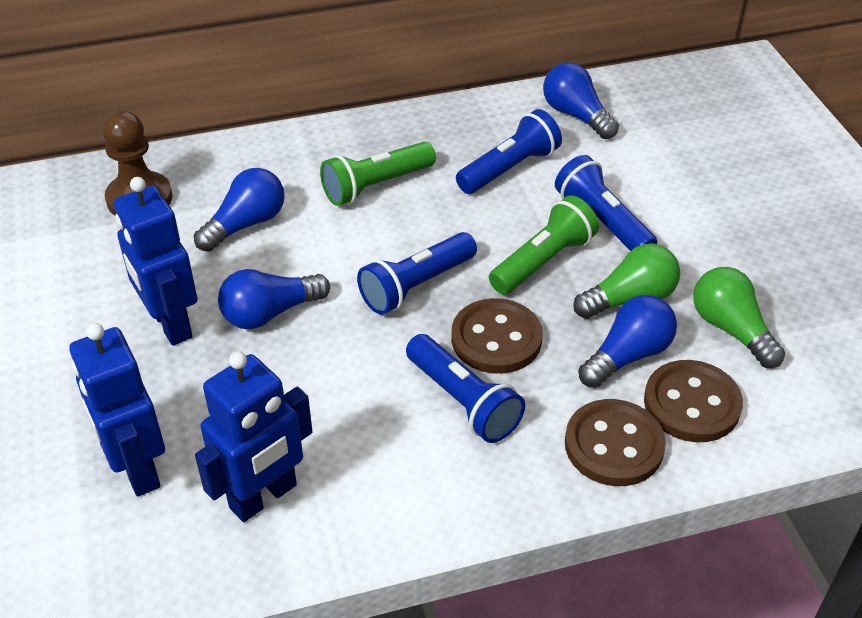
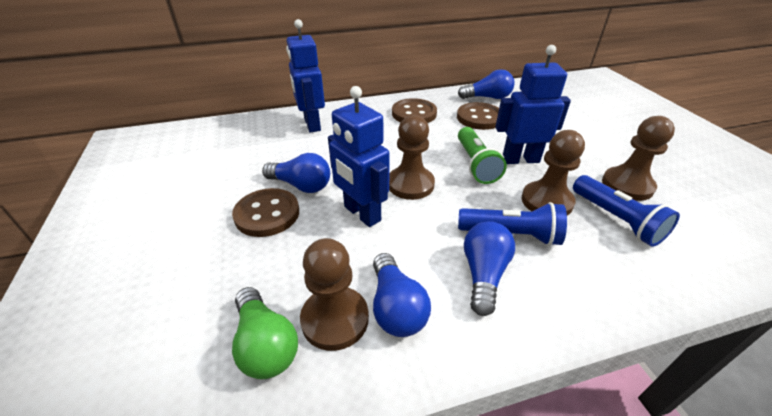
blue flashlight: [357,232,477,315] [406,334,525,443] [456,109,562,194] [555,155,657,251] = 4 -> [458,202,567,246] [573,175,680,247] = 2
brown pawn: [102,110,173,216] = 1 -> [300,238,369,351] [389,115,435,200] [522,130,585,215] [602,116,675,201] = 4
green flashlight: [320,142,436,206] [489,195,599,295] = 2 -> [458,127,507,184] = 1
green light bulb: [573,243,680,319] [694,267,785,368] = 2 -> [232,287,298,379] = 1

